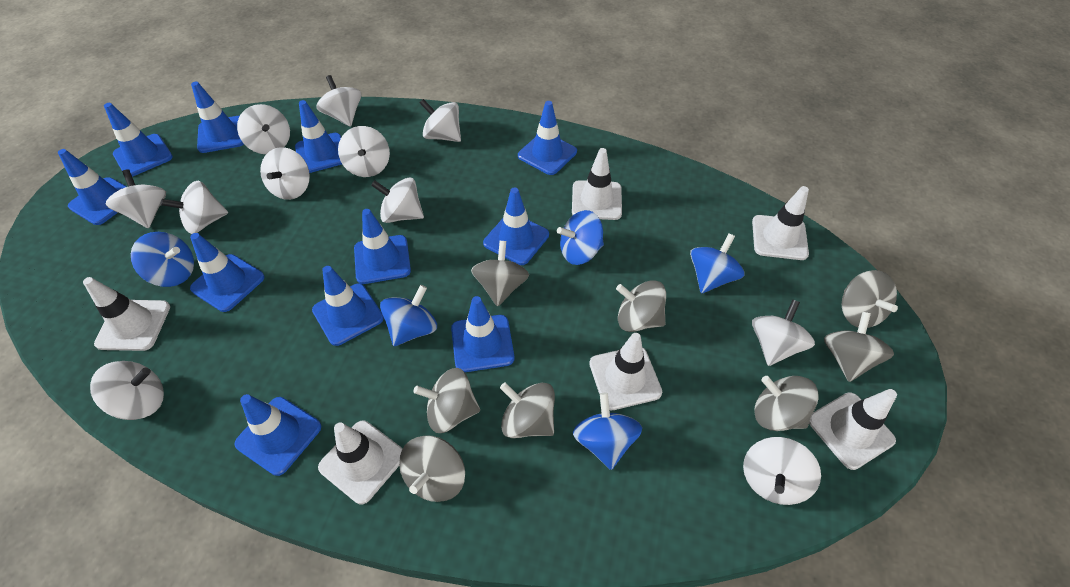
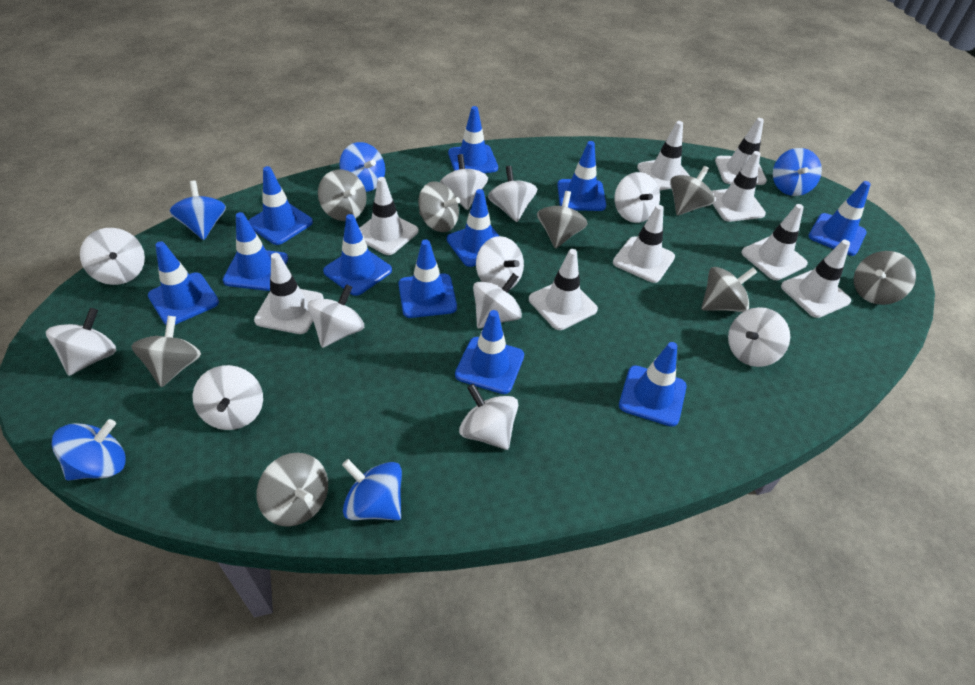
white traffic cone: [83,277,170,351] [318,421,403,504] [572,148,622,220] [589,333,662,410] [752,186,809,260] [809,389,897,470] = 6 -> [254,253,324,334] [359,177,418,255] [529,249,598,330] [613,205,675,283] [637,121,690,191] [712,151,766,222] [715,118,767,185] [741,204,808,280] [781,240,851,318] = 9

